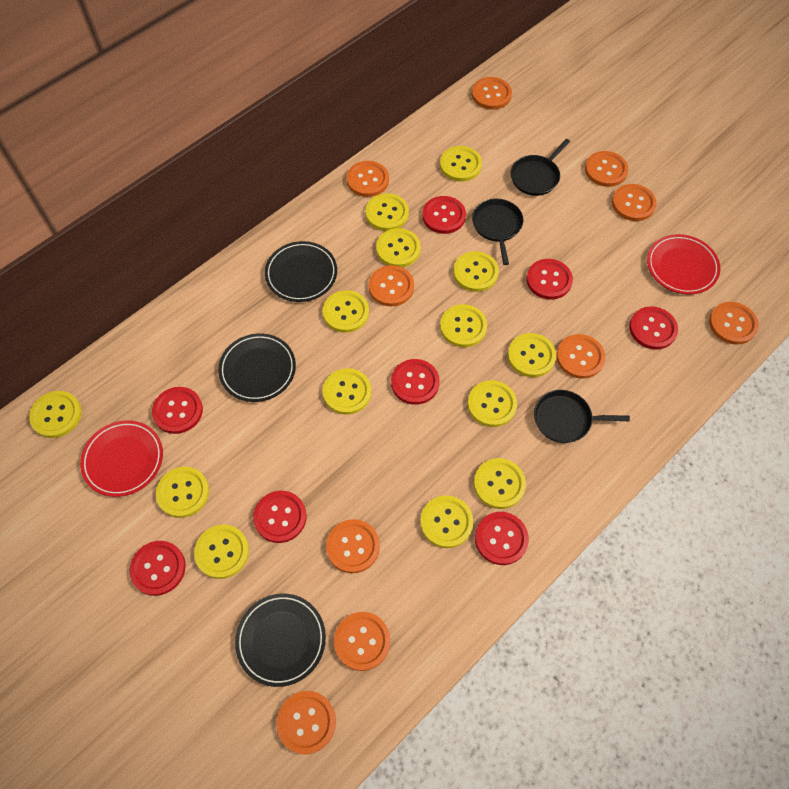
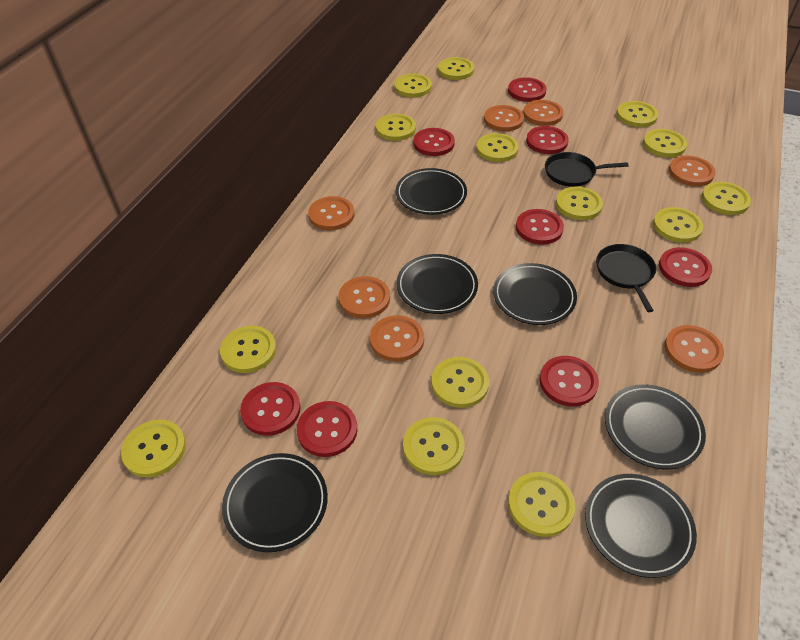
black pan: [472,199,523,265] [511,139,570,196] [534,390,630,443] = 3 -> [545,152,629,187] [596,244,656,312] = 2
black plate: [218,333,296,402] [235,594,326,687] [265,241,337,302] = 3 -> [222,453,328,552] [396,168,467,215] [397,254,478,314] [493,263,577,325] [585,474,697,578] [605,384,706,469] = 6
orange button: [276,691,336,754] [326,519,380,573] [334,612,390,671] [347,161,389,197] [369,265,414,306] [472,77,512,110] [556,334,605,379] [585,151,628,187] [612,184,657,221] [709,302,759,345] = 10 -> [308,196,354,231] [339,276,390,318] [370,315,424,362] [484,105,524,132] [523,100,564,126] [664,325,724,373] [669,156,716,187] = 7
red plate: [80,420,163,497] [647,234,720,294] = 2 -> none = 0

